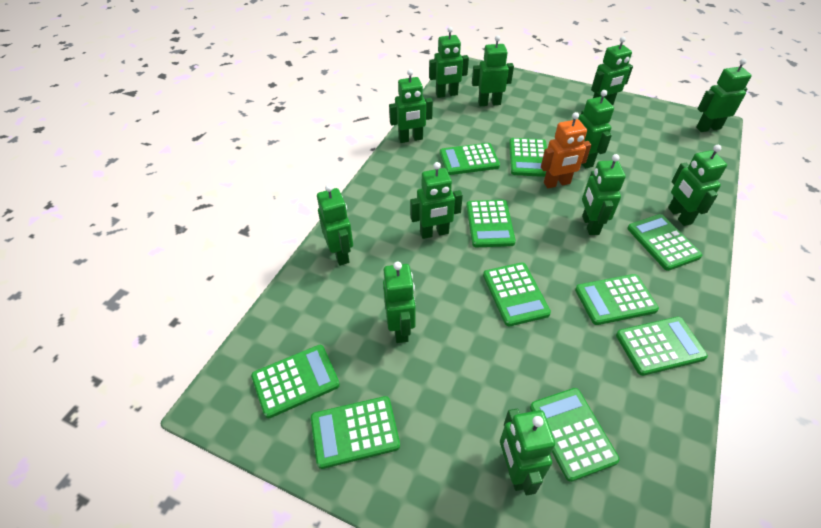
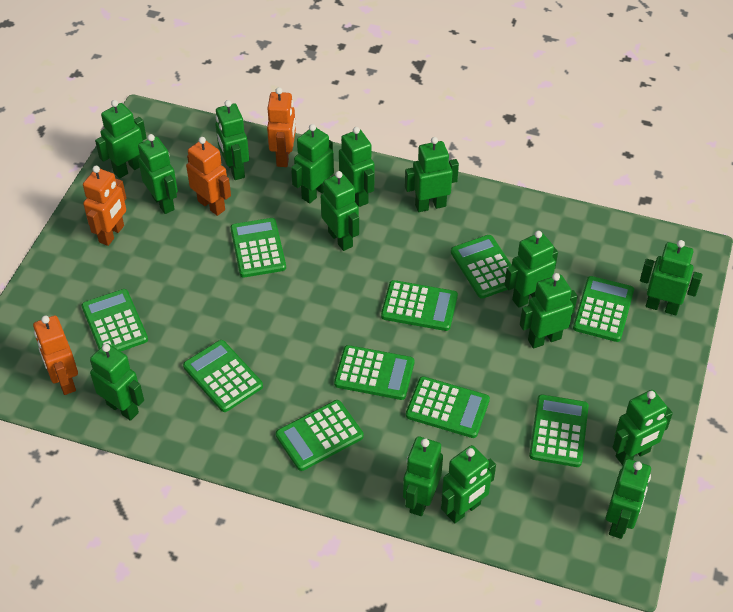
green robot: [317,184,353,266] [383,261,416,343] [389,69,433,143] [410,162,463,239] [429,27,469,98] [472,35,514,106] [500,409,555,495] [578,90,614,169] [582,154,626,235] [591,37,633,105] [668,145,727,226] [696,59,752,132] = 12 -> [90,343,144,421] [95,100,147,179] [138,134,178,214] [215,100,249,180] [291,124,334,204] [321,171,359,251] [339,127,375,207] [403,436,443,516] [405,137,459,212] [441,445,496,523] [505,231,558,308] [520,273,578,349] [606,459,651,539] [612,390,673,465] [640,240,702,315] = 15
orange robot: [541,112,591,188] = 1 -> [33,315,78,395] [83,166,126,246] [186,137,231,216] [267,87,296,167] = 4

